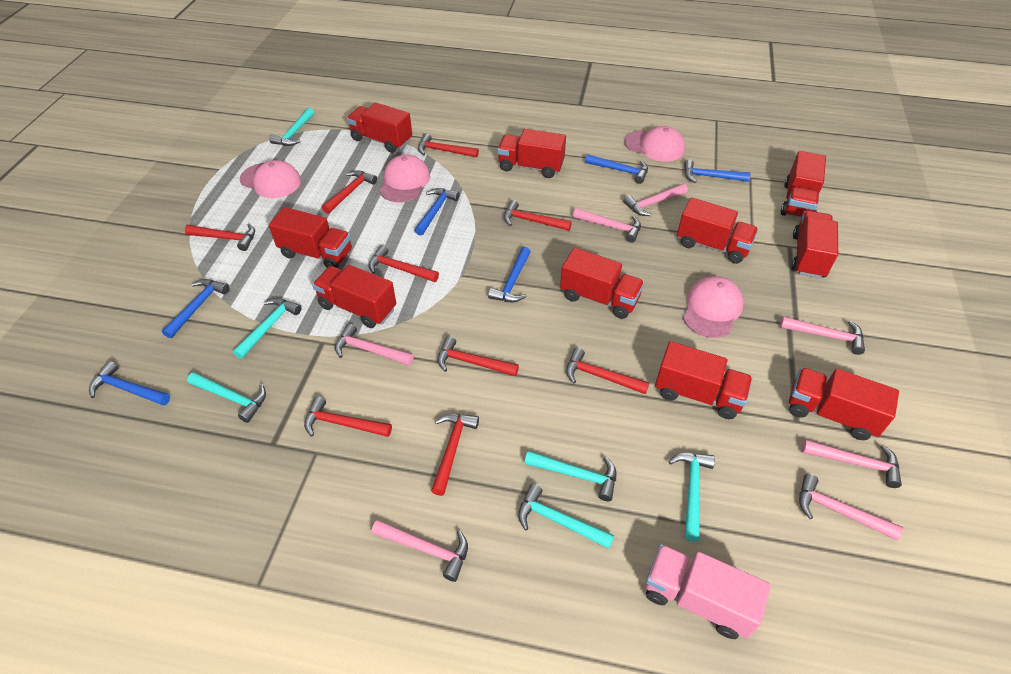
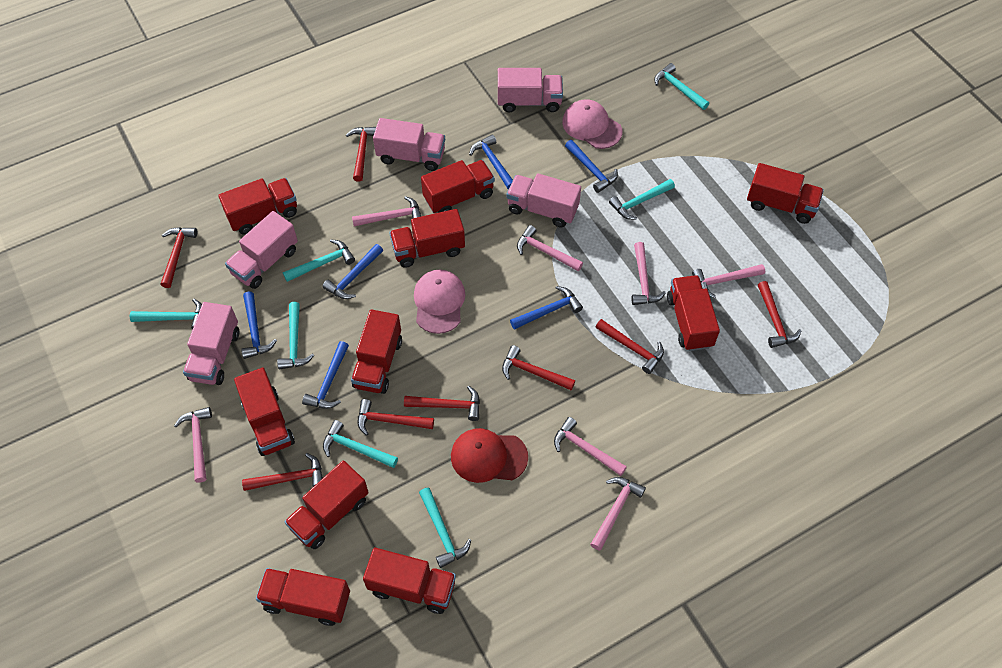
pink cap: [240,160,301,198] [379,154,430,203] [624,126,685,162] [683,276,743,338] = 4 -> [414,270,465,334] [562,99,622,149] = 2
pink truck: [645,544,771,639] = 1 -> [183,302,239,385] [225,211,298,289] [373,118,445,171] [498,68,563,112] [507,173,581,227] = 5
red cap: none = 0 -> [451,428,528,483] = 1
red hammer: [185,224,255,251] [304,396,392,437] [322,170,377,214] [368,245,439,282] [418,133,479,157] [431,414,479,496] [438,336,519,376] [504,200,572,231] [566,348,650,394] = 9 -> [161,227,197,288] [242,453,323,491] [346,127,376,182] [358,399,434,436] [404,386,480,421] [502,345,575,390] [596,319,664,374] [758,281,801,348] = 8
turquoise hammer: [187,372,266,423] [233,298,301,359] [269,108,314,146] [518,484,614,549] [524,451,617,501] [668,453,715,542] = 6 -> [130,299,202,329] [277,302,314,369] [283,239,355,282] [323,420,398,468] [419,487,471,568] [609,179,675,220] [654,63,709,110] = 7

